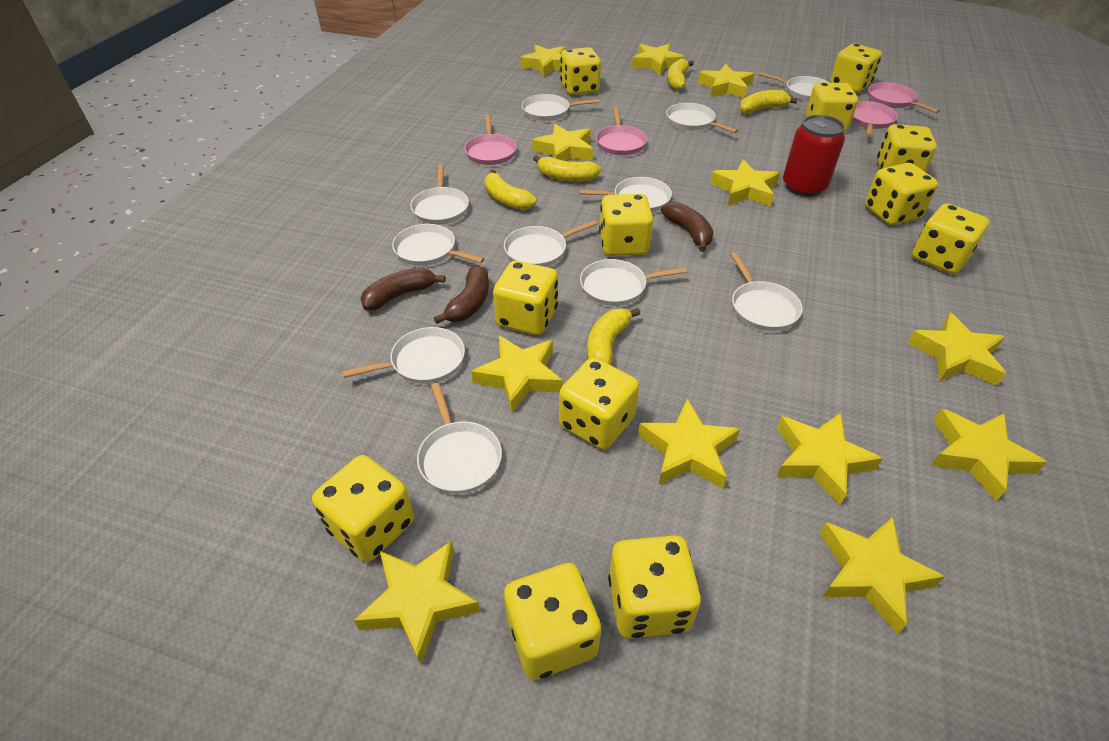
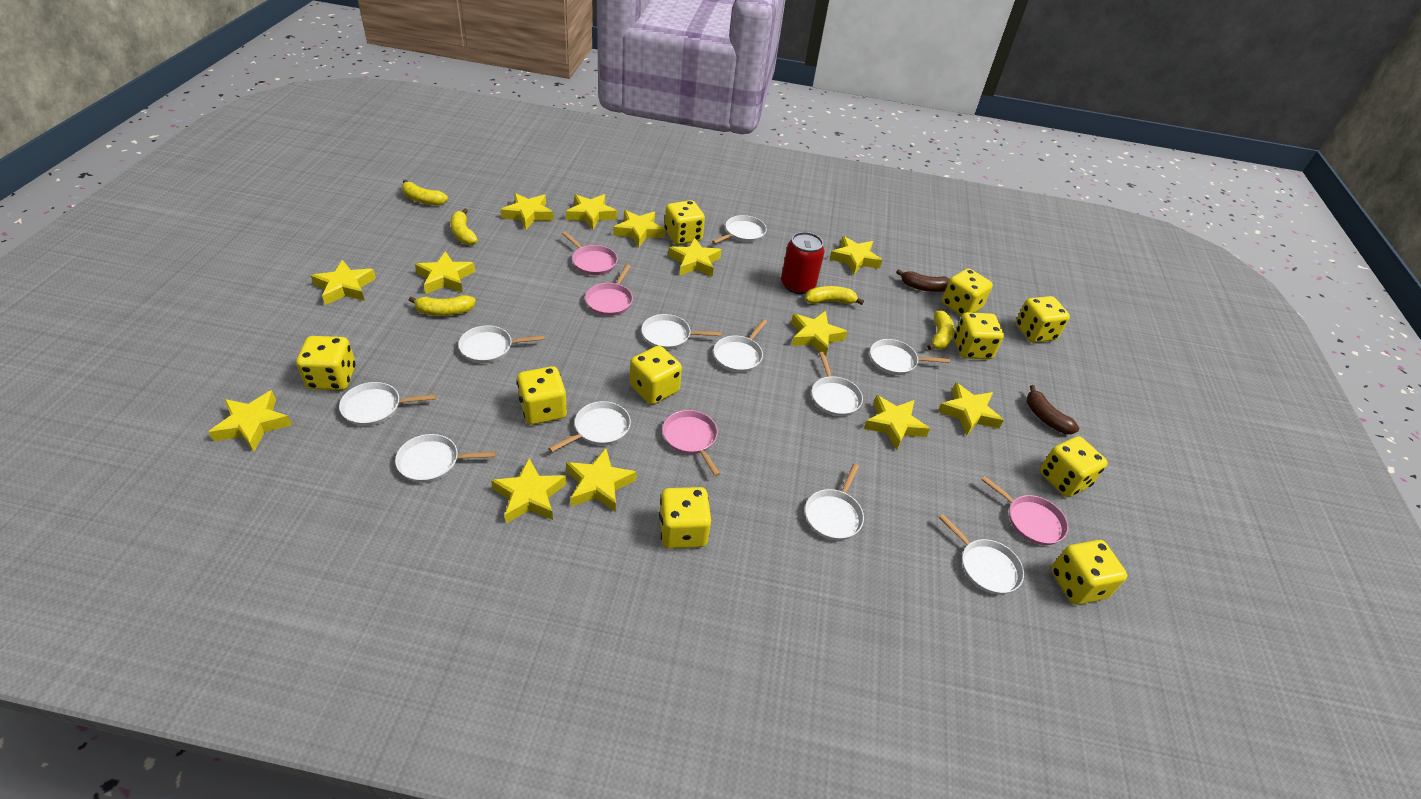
brown banana: [361,267,445,310] [434,265,489,324] [661,201,714,252] = 3 -> [896,269,950,292] [1026,385,1079,434] = 2
yellow dice: [312,455,414,562] [493,260,558,335] [504,563,601,680] [559,358,639,450] [560,47,601,95] [599,194,653,256] [608,535,701,639] [806,83,858,132] [830,44,882,93] [865,163,938,225] [877,124,937,172] [912,203,989,274] = 12 -> [296,336,356,390] [517,366,567,425] [630,346,682,405] [659,487,711,549] [665,200,705,245] [942,268,993,316] [954,312,1004,359] [1016,296,1070,343] [1040,436,1108,497] [1051,540,1127,605] = 10
yellow star: [354,541,480,665] [471,335,563,413] [520,45,566,77] [532,124,593,161] [632,44,685,75] [638,399,740,489] [698,64,754,98] [710,159,780,207] [776,413,883,506] [819,517,945,634] [908,312,1006,386] [931,409,1047,501] = 12 -> [209,390,292,451] [311,260,376,305] [415,251,475,294] [491,458,566,523] [501,193,554,230] [566,194,617,230] [566,448,637,512] [613,210,665,247] [669,237,721,277] [791,311,848,356] [829,236,882,274] [864,395,930,450] [937,383,1004,436] = 13

